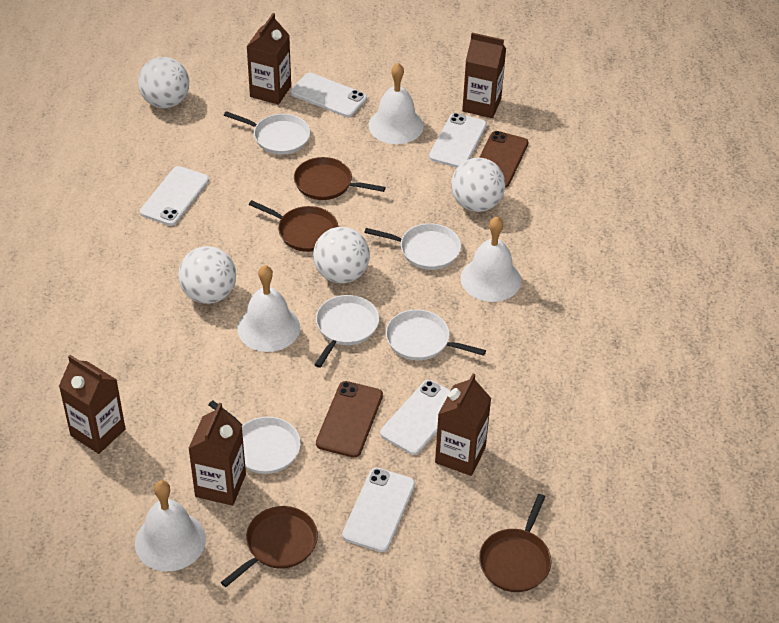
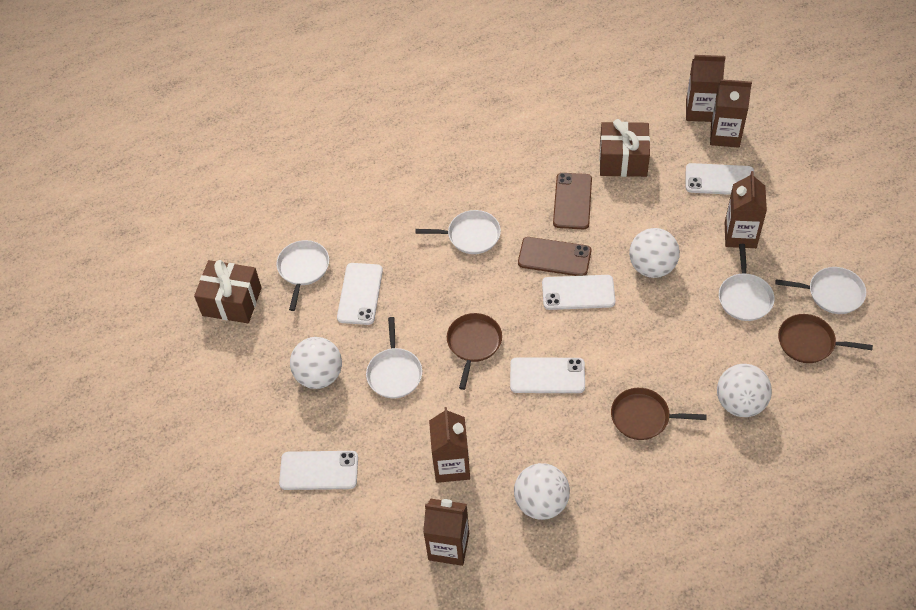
brown gift: none = 0 -> [194,260,262,323] [599,119,650,177] = 2
brown pan: [221,506,318,587] [249,200,338,252] [294,157,386,200] [479,494,552,592] = 4 -> [447,313,502,390] [611,388,707,440] [778,314,873,363] = 3
white bell: [135,480,206,571] [237,265,300,352] [369,63,424,144] [461,216,521,302] = 4 -> none = 0

